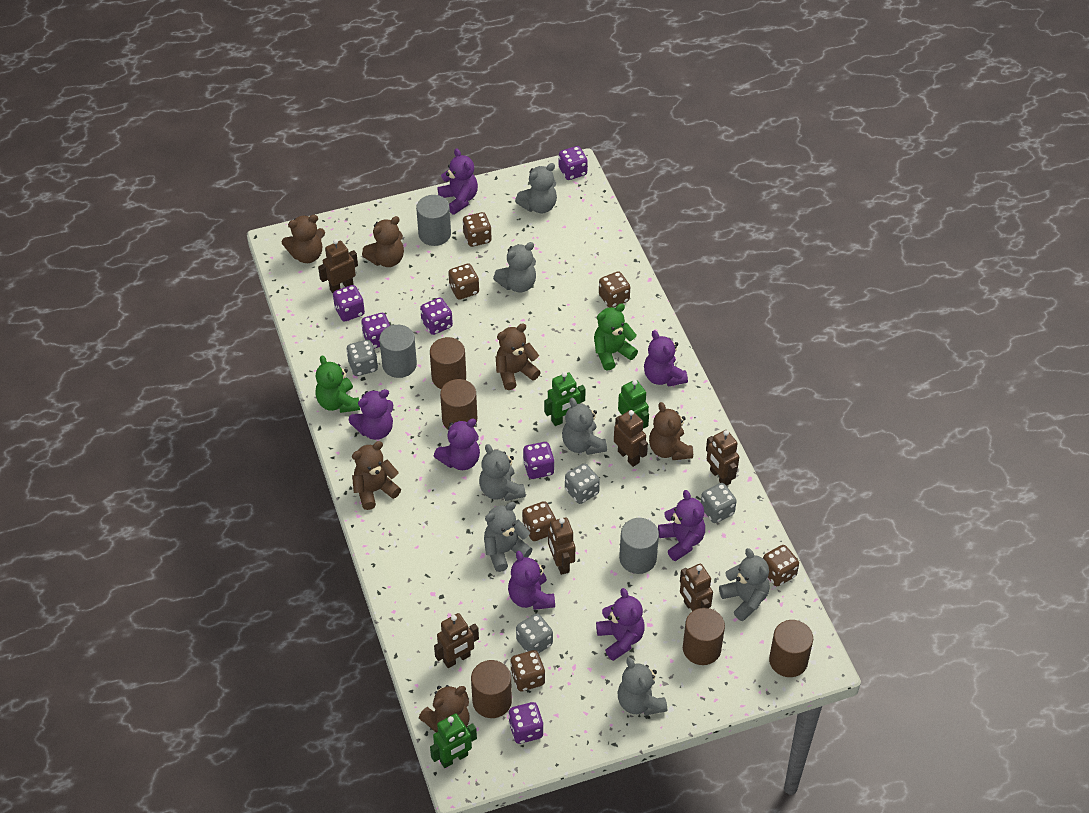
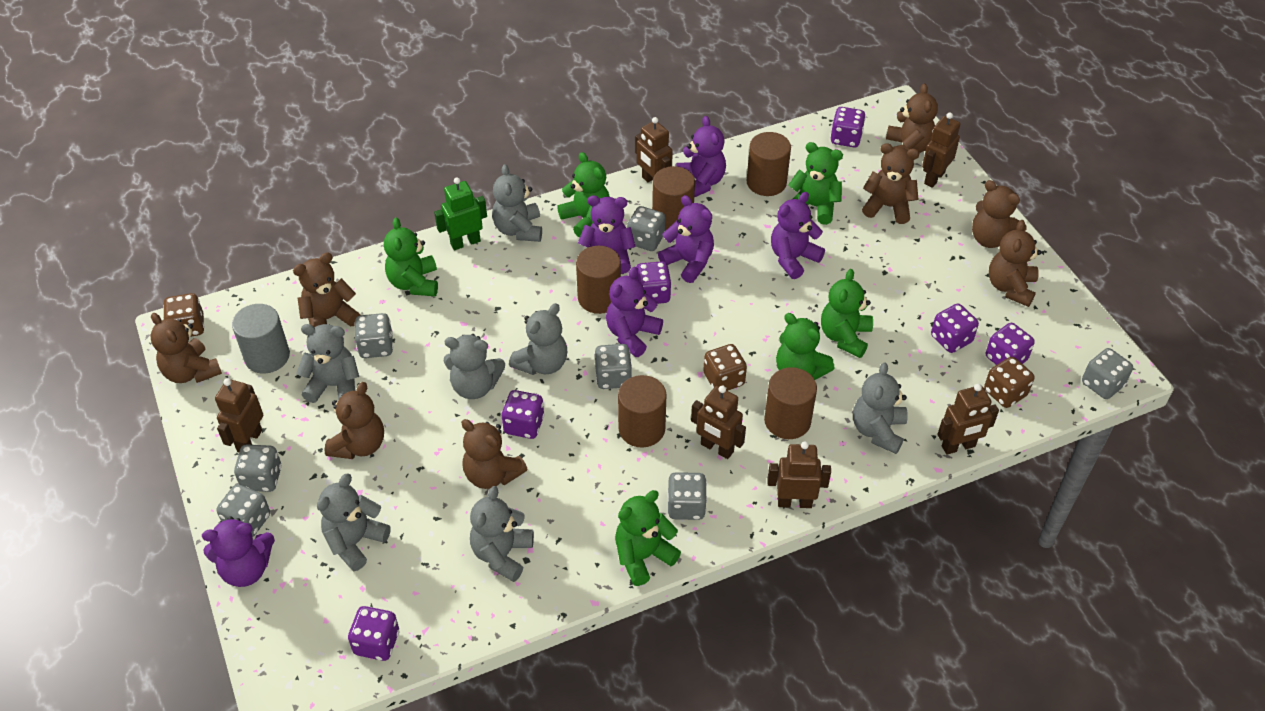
brown dice: [448,263,479,300] [462,212,492,247] [510,650,545,691] [522,501,556,541] [599,271,630,307] [763,545,799,586] = 6 -> [163,293,205,337] [703,344,747,391] [984,357,1034,408] = 3
brown teddy bear: [282,215,325,263] [352,441,401,510] [362,216,404,267] [419,685,470,732] [496,323,541,390] [649,402,693,460] = 6 -> [150,313,222,383] [293,252,360,327] [325,382,384,459] [461,419,527,489] [862,143,919,224] [886,83,938,153] [972,180,1026,248] [989,220,1041,307] = 8
green robot: [430,713,477,768] [544,372,586,426] [618,380,649,428] = 3 -> [434,177,487,250] = 1
green teddy bear: [315,355,360,413] [594,304,638,371] = 2 -> [384,217,438,296] [557,152,610,238] [615,490,681,586] [776,313,835,380] [788,142,843,225] [821,269,873,358] = 6
grey cylinder: [379,325,417,378] [416,195,451,246] [619,518,659,574] = 3 -> [232,304,290,374] = 1
grey dice: [346,340,378,376] [516,614,553,653] [565,463,600,504] [701,483,737,523] = 4 -> [217,484,270,537] [234,444,282,492] [354,313,393,358] [594,344,632,389] [627,206,665,251] [667,472,707,520] [1082,348,1133,399] = 7
purple teddy bear: [349,389,393,440] [434,418,480,470] [437,148,478,214] [508,551,555,610] [596,588,645,661] [644,330,688,387] [658,490,705,561] = 7 -> [202,516,275,587] [578,195,636,274] [606,267,663,357] [658,195,714,283] [676,116,726,197] [771,192,825,279] = 6

